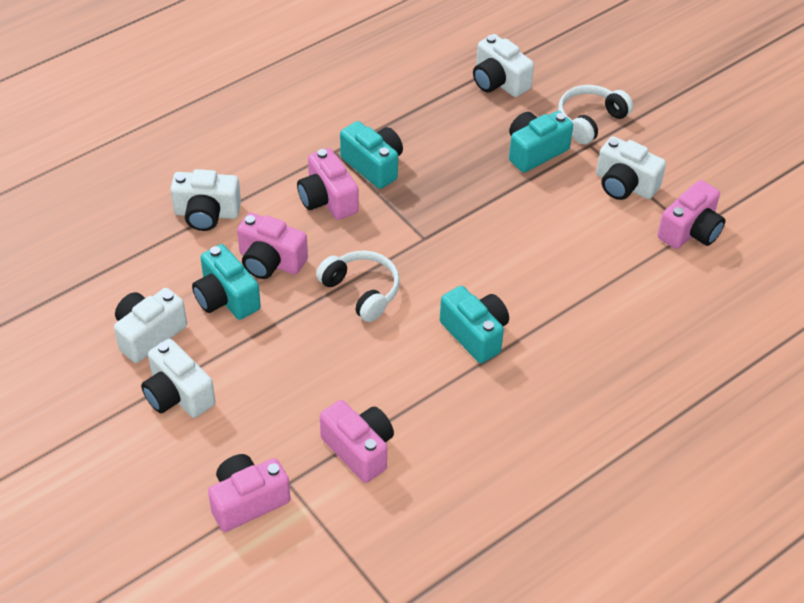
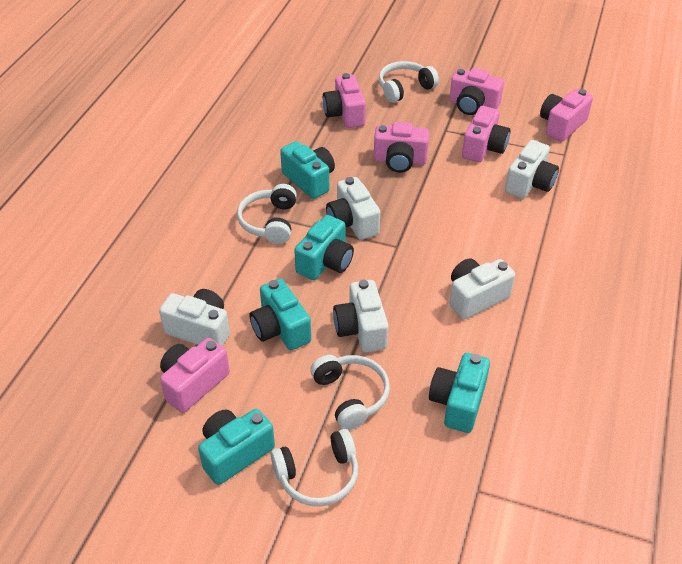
pink camera: [208,454,291,532] [237,213,308,279] [297,148,359,220] [320,400,394,483] [658,180,725,249] = 5 -> [160,338,230,413] [323,73,366,128] [374,122,429,173] [449,68,504,115] [462,106,511,162] [540,89,593,142] = 6
turquoise camera: [192,244,261,320] [340,121,403,189] [440,286,509,363] [509,111,573,173] = 4 -> [198,409,275,485] [249,278,311,350] [280,141,335,199] [294,215,354,280] [429,353,490,433] = 5
white headphones: [316,251,400,322] [558,85,633,144] = 2 -> [237,184,297,244] [271,429,358,507] [310,355,390,430] [379,61,439,103] = 4

